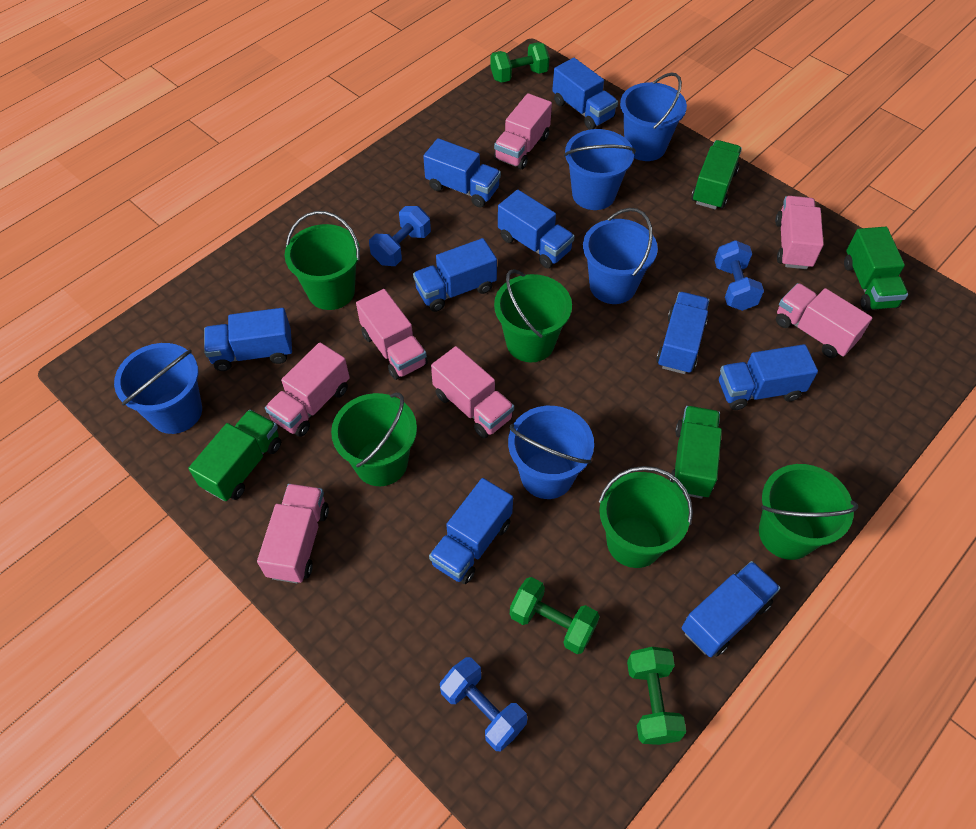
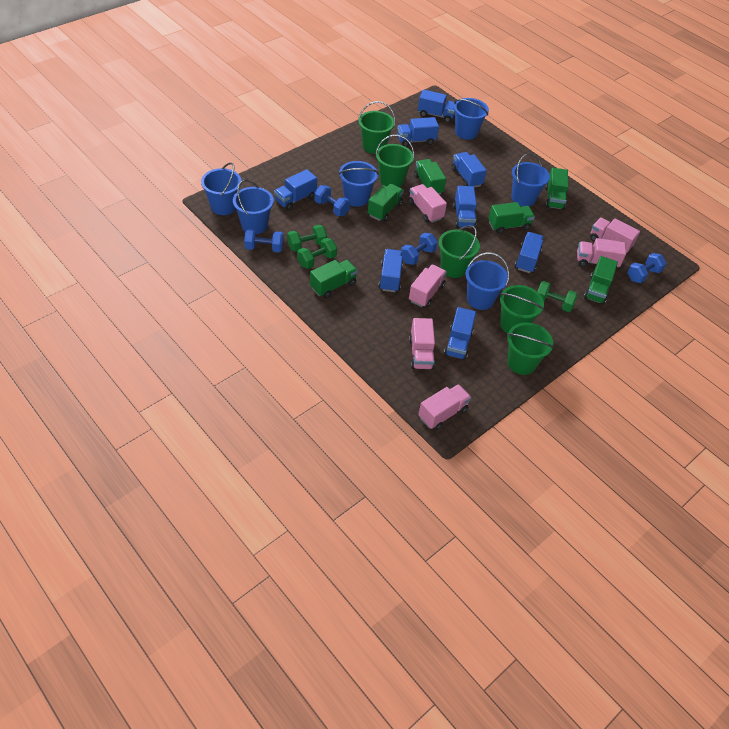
blue bucket: [114,343,202,434] [508,406,594,499] [564,129,636,210] [583,208,658,304] [620,72,687,161] = 5 -> [201,162,242,215] [233,180,274,234] [338,161,379,207] [454,98,489,140] [466,253,510,310] [512,153,550,206] = 6
blue dumbbell: [369,206,431,266] [440,657,527,751] [714,240,764,311] = 3 -> [244,229,284,252] [314,185,350,216] [401,233,438,265] [627,253,667,283] = 4
blue truck: [204,308,292,371] [413,238,497,312] [423,138,501,207] [429,478,513,584] [498,190,575,268] [552,58,618,130] [656,292,710,374] [681,561,780,657] [719,344,818,410] = 9 -> [274,169,317,210] [379,249,403,292] [397,117,439,147] [418,89,455,123] [444,307,476,360] [451,152,487,188] [453,186,477,229] [515,232,544,273] = 8
green truck: [188,410,281,501] [669,406,722,499] [691,140,742,210] [844,227,908,311] = 4 -> [310,260,358,298] [368,184,404,221] [414,159,446,195] [488,202,535,234] [545,168,569,210] [584,256,618,305] = 6
pink truck: [257,484,329,583] [265,342,350,437] [356,289,428,380] [431,346,514,438] [494,93,552,170] [775,196,824,269] [776,283,872,358] = 7 -> [408,184,447,223] [409,265,447,307] [409,318,435,370] [418,384,471,430] [577,238,626,268] [590,218,640,253] = 6

